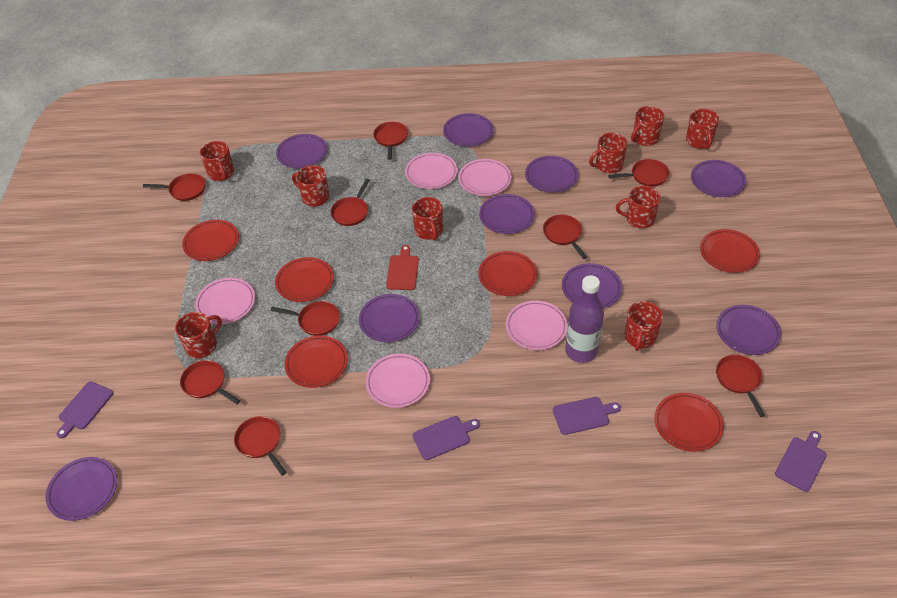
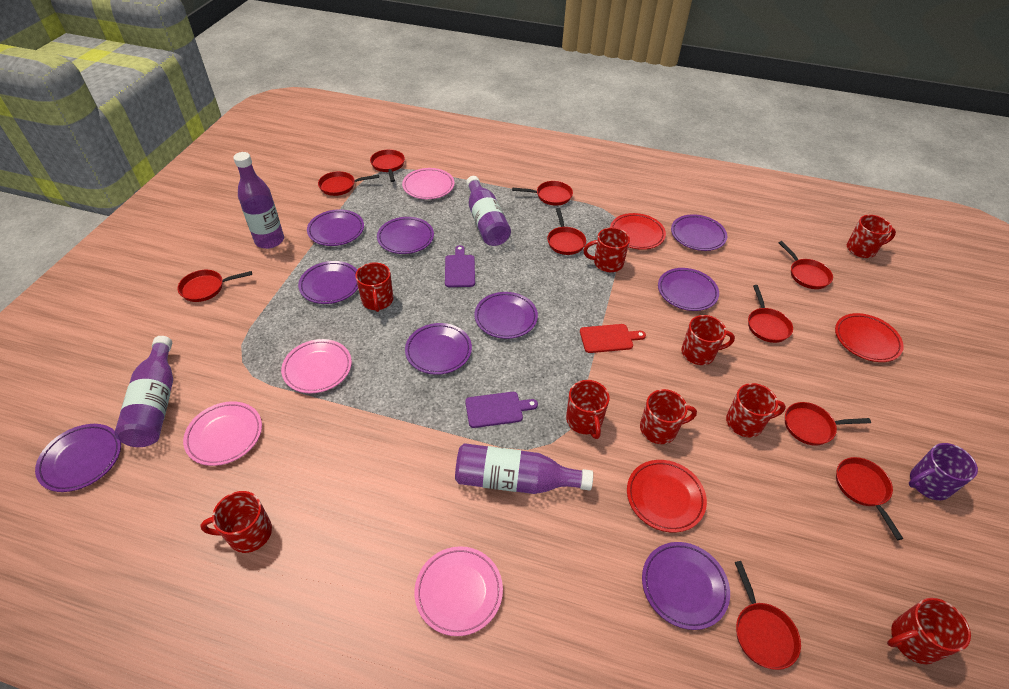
pink plate: [195,278,255,324] [365,354,430,408] [405,153,458,189] [458,159,512,196] [506,301,568,350] = 5 -> [183,401,262,466] [281,339,352,393] [402,168,455,199] [415,546,503,636] = 4
purple bottle: [565,275,604,363] = 1 -> [114,336,173,447] [233,152,284,249] [455,443,593,494] [466,176,511,246] = 4
purple cutting board: [56,382,113,439] [412,416,480,460] [553,397,621,435] [775,431,827,492] = 4 -> [445,245,475,287] [465,392,538,428] = 2
purple mug: none = 0 -> [909,443,978,500] = 1
red pan: [143,173,205,201] [180,360,240,404] [234,416,287,476] [271,301,340,336] [330,179,370,226] [373,122,408,160] [543,215,587,259] [608,159,669,187] [716,355,765,417] = 9 -> [177,270,252,302] [318,171,379,196] [370,149,405,182] [512,181,573,206] [547,208,586,255] [735,561,801,670] [748,285,793,343] [778,241,833,289] [785,402,871,446] [836,457,903,540] = 10
red plate: [182,220,239,261] [275,257,334,302] [284,335,348,388] [478,251,537,296] [654,393,724,452] [700,229,760,273] = 6 -> [610,213,666,250] [627,460,707,533] [835,313,904,362] = 3

